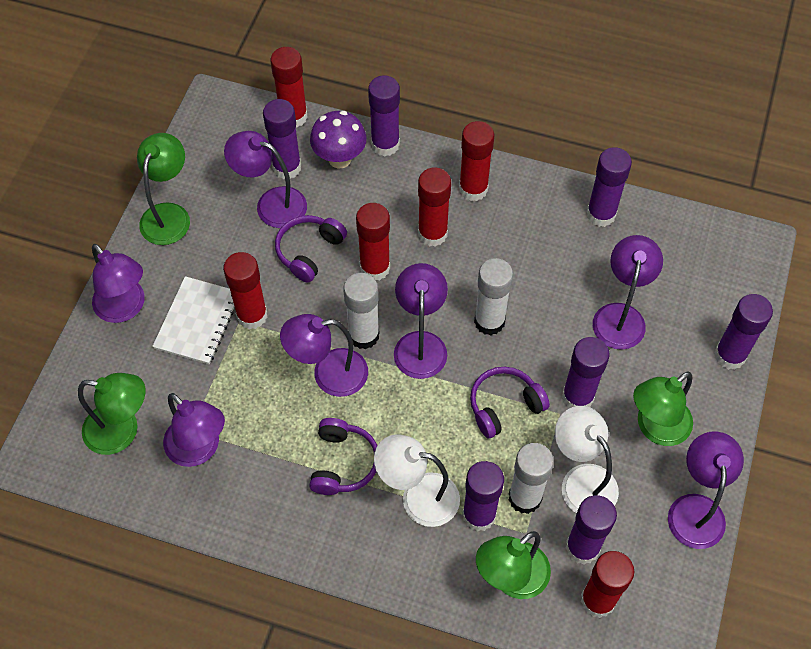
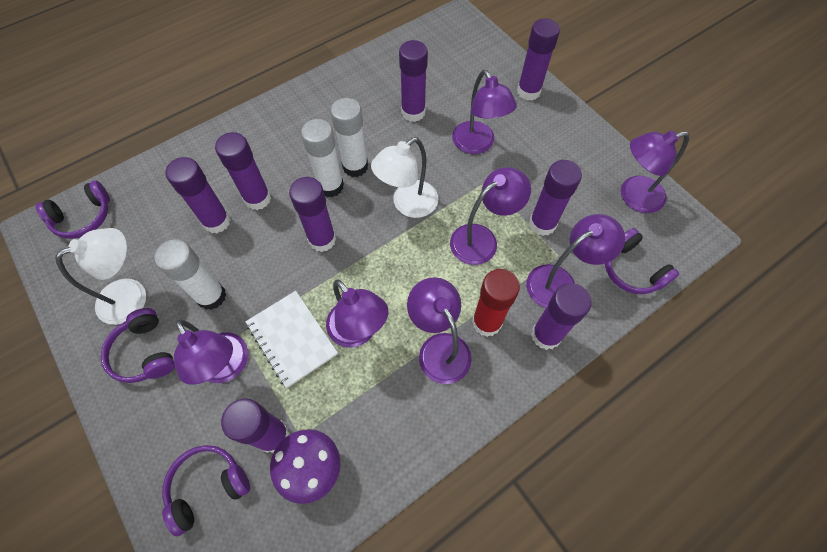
green lamp: [78,373,146,455] [137,133,190,245] [476,531,551,599] [633,371,693,446] = 4 -> none = 0
purple glue stick: [263,99,301,179] [368,76,400,156] [462,461,504,531] [562,337,610,408] [566,495,617,564] [587,147,632,227] [714,294,773,370] = 7 -> [166,157,231,233] [215,132,271,210] [221,398,290,453] [289,177,336,252] [399,40,428,122] [517,18,560,101] [529,160,582,236] [531,283,592,350] = 8
purple headphones: [275,215,347,283] [309,418,377,495] [470,367,550,438] = 3 -> [35,181,110,239] [101,308,175,383] [162,445,250,536] [605,228,679,294] = 4
red glue stick: [223,252,267,329] [270,47,308,128] [356,203,390,280] [418,167,451,247] [459,121,494,201] [581,551,634,618] = 6 -> [472,269,520,337] = 1

